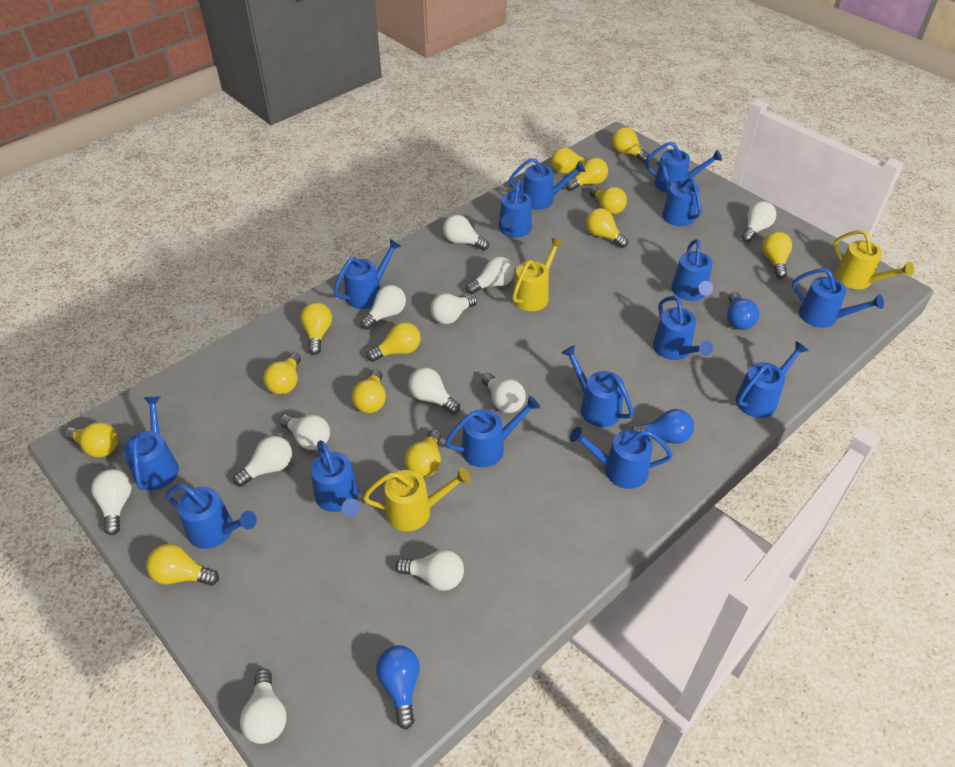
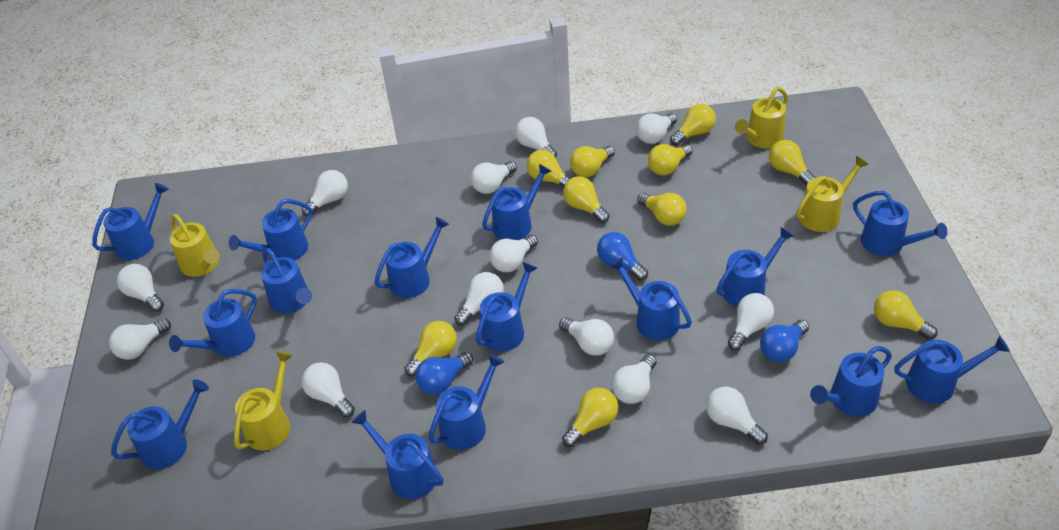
white light bulb: [91,469,132,535] [233,436,292,487] [240,669,286,744] [279,414,330,450] [360,285,406,329] [396,550,464,591] [408,368,460,414] [430,293,477,324] [443,215,489,250] [466,257,514,294] [481,373,526,413] [741,201,777,242] = 12 -> [109,318,171,360] [117,264,164,312] [302,170,348,216] [302,362,355,418] [454,272,504,326] [471,161,517,194] [490,235,538,272] [515,117,557,158] [559,317,614,356] [612,354,656,404] [636,113,677,144] [706,386,768,445] [728,293,774,351] = 13
yellow light bulb: [64,422,118,458] [146,544,219,586] [263,352,301,395] [300,302,332,355] [352,369,386,413] [367,322,421,362] [405,429,441,478] [551,148,591,174] [566,158,608,191] [586,208,628,248] [589,187,627,214] [612,127,649,163] [762,232,792,279] = 13 -> [404,321,457,377] [526,150,571,187] [562,388,618,447] [563,176,610,223] [570,146,615,177] [637,193,687,226] [648,144,693,175] [670,104,716,146] [769,140,816,186] [874,290,937,340] = 10
yellow watering can: [363,467,471,531] [512,238,564,311] [833,230,914,289] = 3 -> [170,214,220,277] [234,351,293,450] [735,87,788,149] [796,156,869,232] = 4

